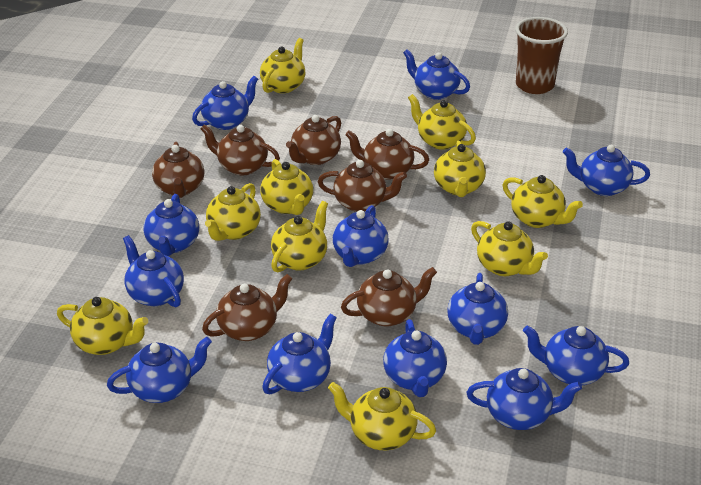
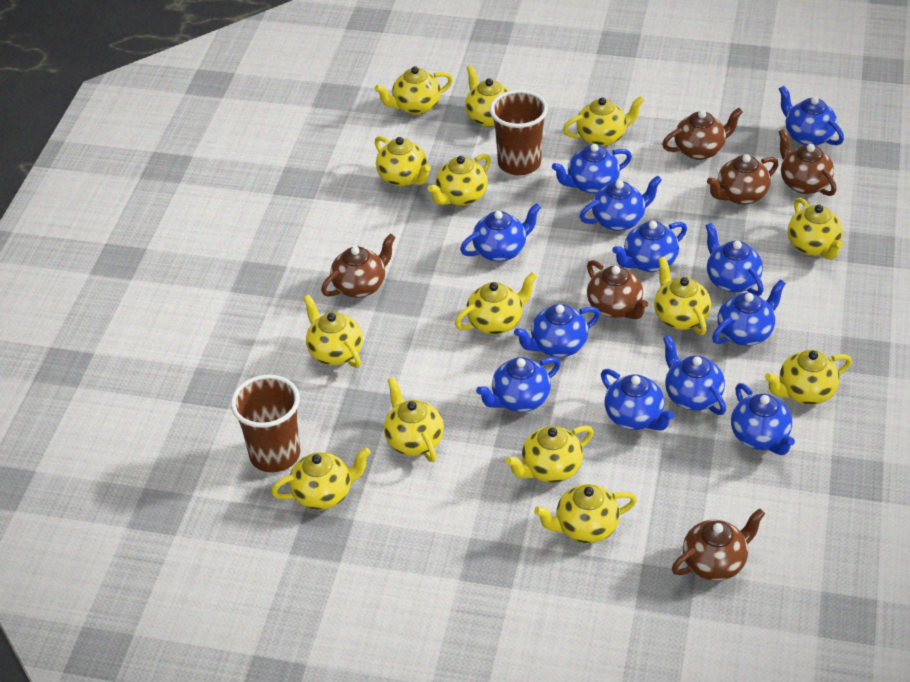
brown cup: [515,17,568,94] = 1 -> [231,375,300,473] [490,90,548,176] = 2
brown teapot: [152,142,204,198] [200,124,280,175] [202,274,292,341] [286,115,341,165] [318,160,407,212] [341,267,437,326] [345,129,429,180] = 7 -> [321,233,395,298] [587,260,648,319] [662,108,743,160] [672,508,765,581] [707,154,779,205] [779,129,836,196] = 6
yellow teapot: [57,297,148,355] [205,183,261,241] [260,38,306,93] [260,159,313,215] [271,201,328,272] [328,382,436,450] [408,94,476,150] [434,141,486,197] [471,221,548,276] [502,175,583,228] = 10 -> [271,447,371,510] [303,295,363,368] [375,66,453,115] [375,136,431,187] [384,377,444,462] [428,154,491,206] [455,272,537,334] [465,65,509,127] [506,426,594,483] [534,484,637,543] [563,96,645,147] [654,256,711,335] [765,350,852,405] [788,197,843,259] = 14

